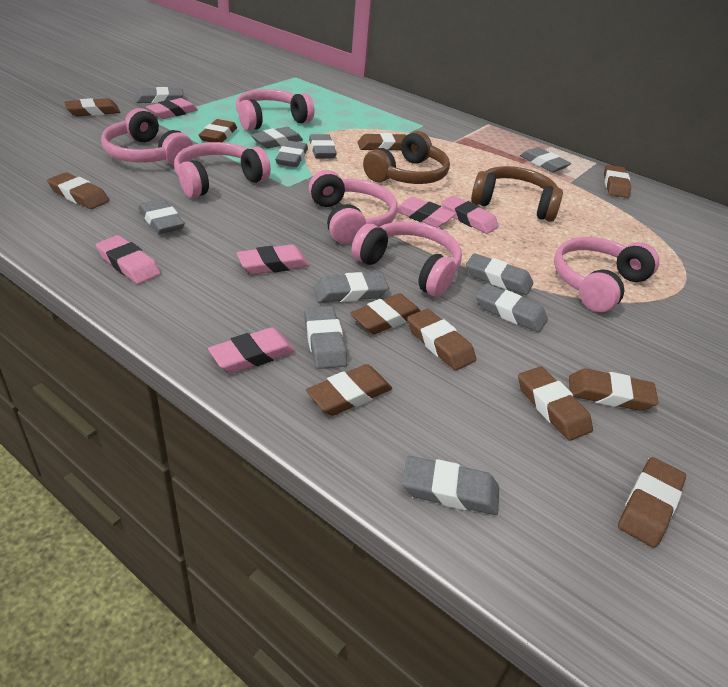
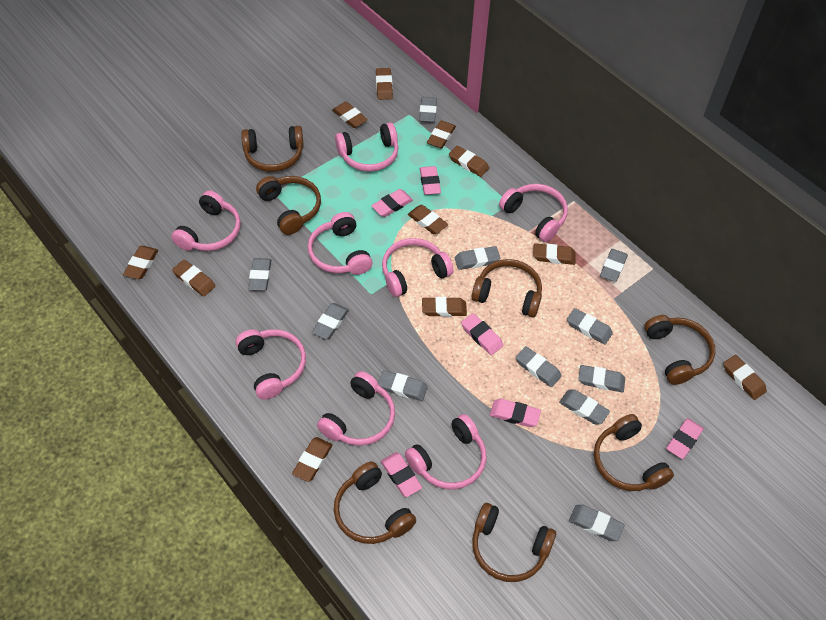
brown headphones: [363,131,450,184] [471,166,563,222] = 2 -> [241,126,304,172] [256,176,321,235] [334,461,416,544] [472,259,542,318] [472,503,556,582] [594,414,674,491] [644,315,715,385] = 7
pink headphones: [101,108,193,165] [174,142,271,198] [236,89,314,131] [309,170,397,244] [352,221,462,297] [554,237,659,312] = 6 -> [171,190,241,251] [236,329,306,400] [308,212,372,275] [317,371,395,446] [335,122,399,172] [382,238,453,297] [405,414,486,490] [499,184,568,242] = 8

